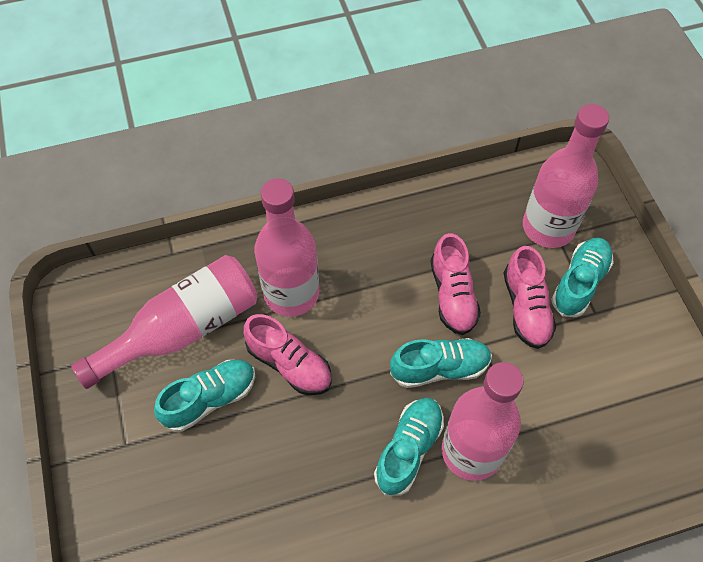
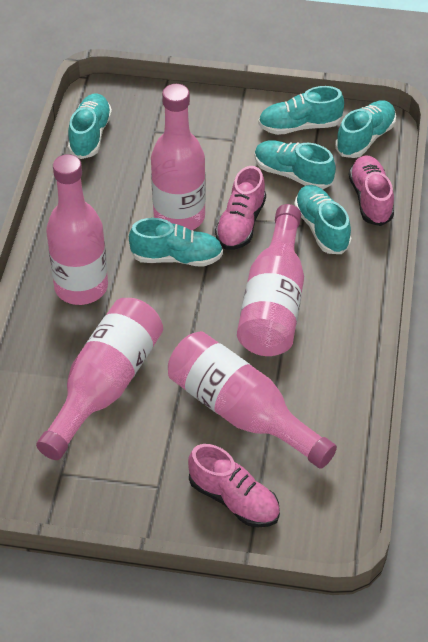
pink bottle: [71,255,258,389] [254,178,319,317] [441,362,524,481] [523,104,609,248] = 4 -> [36,298,163,460] [46,154,108,305] [151,84,206,231] [168,331,337,469] [237,204,304,356] = 5
turquoise shoe: [154,360,255,432] [374,398,444,496] [390,338,492,388] [551,238,614,317] = 4 -> [68,93,112,159] [129,218,223,267] [255,140,336,189] [258,86,344,135] [294,185,351,254] [335,100,396,158] = 6

